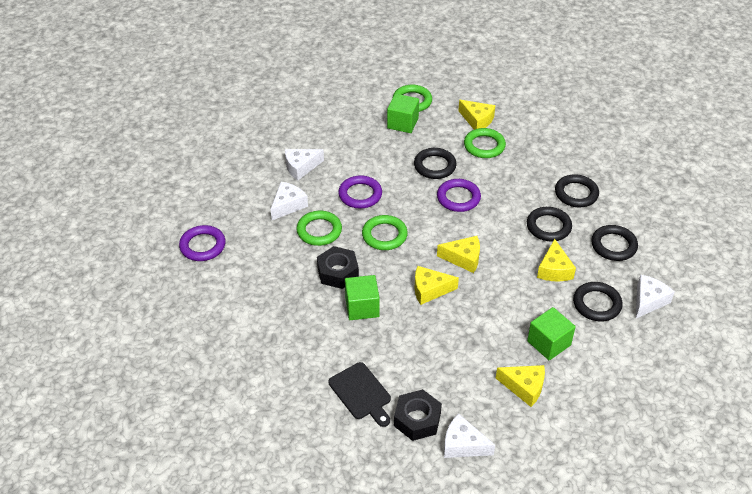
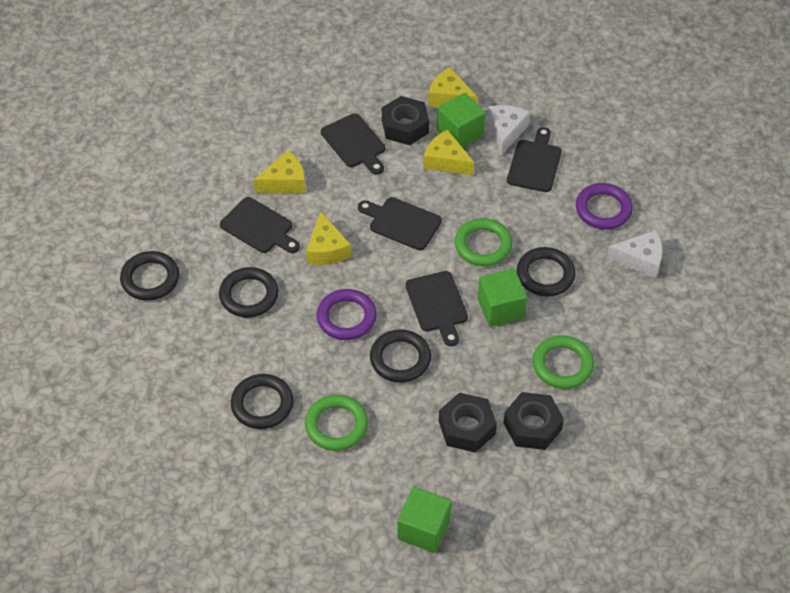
black cutting board: [328,362,391,427] = 1 -> [220,197,300,253] [321,113,385,175] [358,197,442,250] [405,271,468,346] [507,127,562,192] = 5
black nut: [317,246,359,289] [394,389,442,441] = 2 -> [382,96,429,145] [439,393,497,453] [504,392,564,450] = 3
green ring: [297,211,342,246] [362,215,408,250] [393,85,432,112] [464,128,506,158] = 4 -> [305,394,368,451] [454,218,513,266] [532,335,594,389] = 3
purple ring: [179,225,226,261] [338,175,382,209] [437,179,481,212] = 3 -> [317,289,377,340] [576,183,633,230] = 2
white cheese: [271,182,308,220] [285,149,324,181] [444,414,495,458] [636,275,674,318] = 4 -> [488,105,530,155] [607,230,663,278] = 2
yellow cheese: [415,266,459,305] [437,236,480,273] [458,100,496,130] [496,365,545,407] [537,239,576,281] = 5 -> [253,150,306,193] [306,211,351,265] [424,130,474,175] [428,67,478,107] = 4

